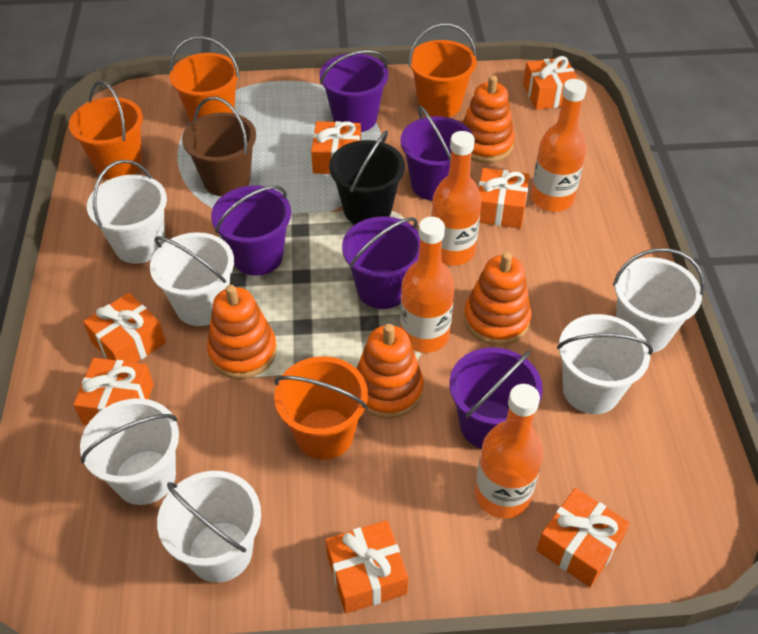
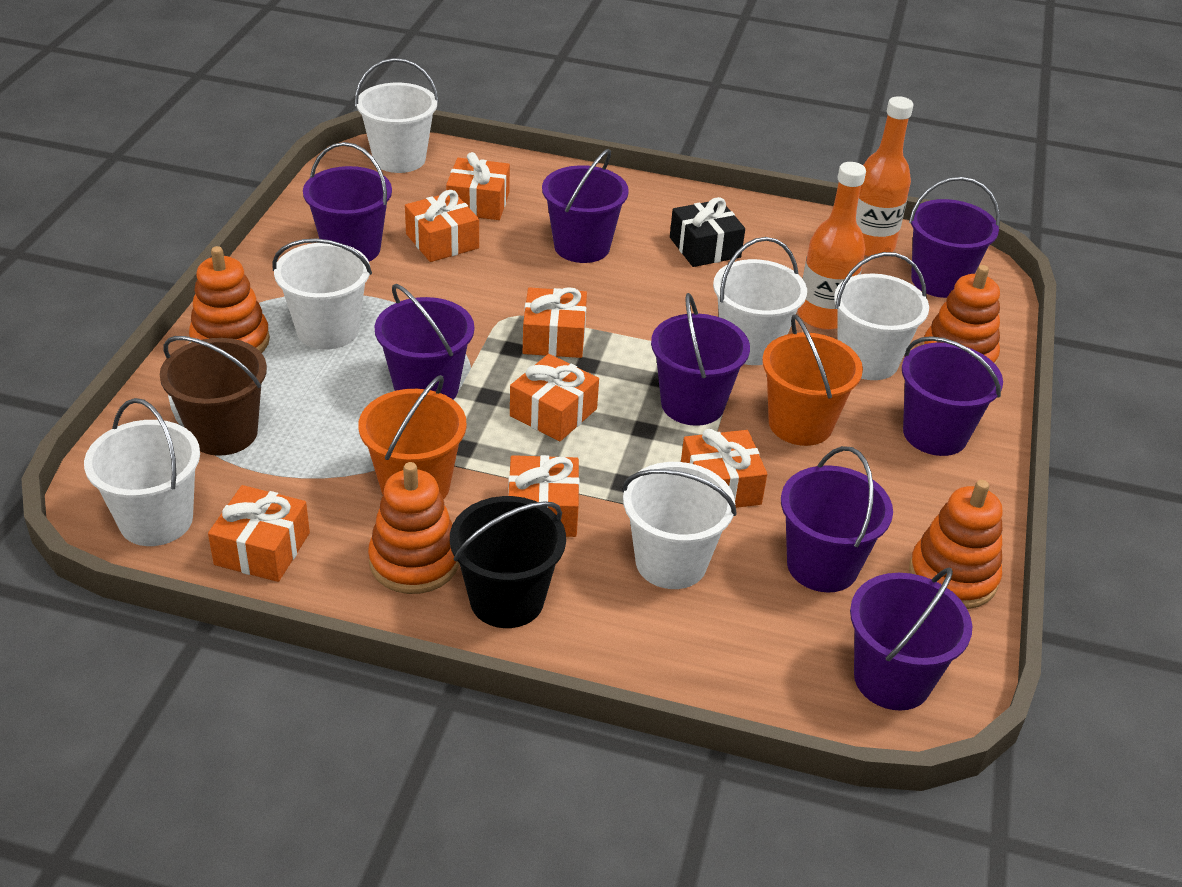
black gift: none = 0 -> [670,197,745,267] = 1
orange bottle: [400,217,454,353] [431,131,482,265] [475,384,543,519] [531,79,587,212] = 4 -> [798,162,866,330] [856,96,913,257] = 2
orange bucket: [69,81,143,180] [170,36,240,122] [274,356,368,460] [408,23,477,118] = 4 -> [358,375,467,499] [762,315,863,446] = 2
purple bucket: [211,185,291,276] [320,50,388,132] [342,217,420,309] [400,106,473,201] [449,347,543,449] = 5 -> [303,142,392,262] [375,284,474,400] [542,149,629,263] [651,293,750,426] [781,446,893,592] [850,567,972,711] [902,336,1003,456] [909,177,1000,298] = 8

